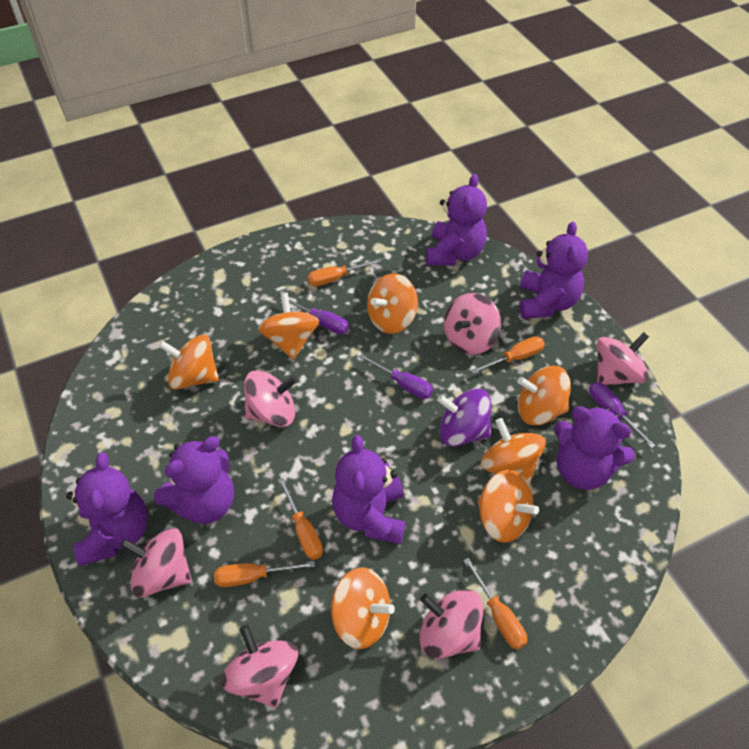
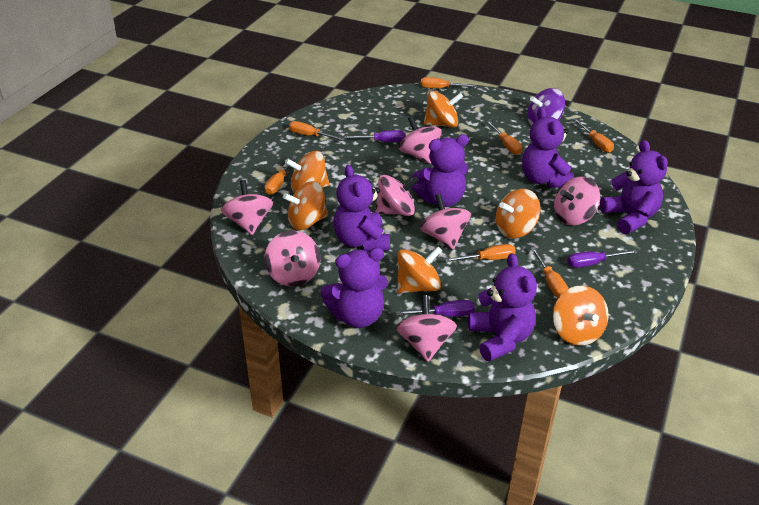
orange screwdriver: [214,561,315,587] [278,478,323,560] [308,258,381,286] [463,558,527,650] [471,336,545,374] = 5 -> [265,156,297,195] [289,121,345,141] [421,77,476,88] [445,244,516,262] [486,121,522,155] [531,247,568,297] [574,119,614,153] = 7
orange spinning top: [159,335,219,390] [258,292,319,360] [331,567,395,649] [367,273,418,334] [478,470,539,543] [481,418,546,485] [517,366,571,425] = 7 -> [283,181,328,230] [285,151,329,193] [397,246,442,293] [424,91,463,128] [496,189,541,238] [553,285,609,346] = 6
pink spinning top: [120,528,192,597] [221,625,298,708] [244,370,297,427] [419,589,483,659] [444,293,501,355] [597,332,649,386] = 6 -> [221,180,273,235] [264,231,320,287] [375,175,419,216] [396,295,457,362] [398,116,442,164] [420,194,471,250] [554,177,600,226] = 7

